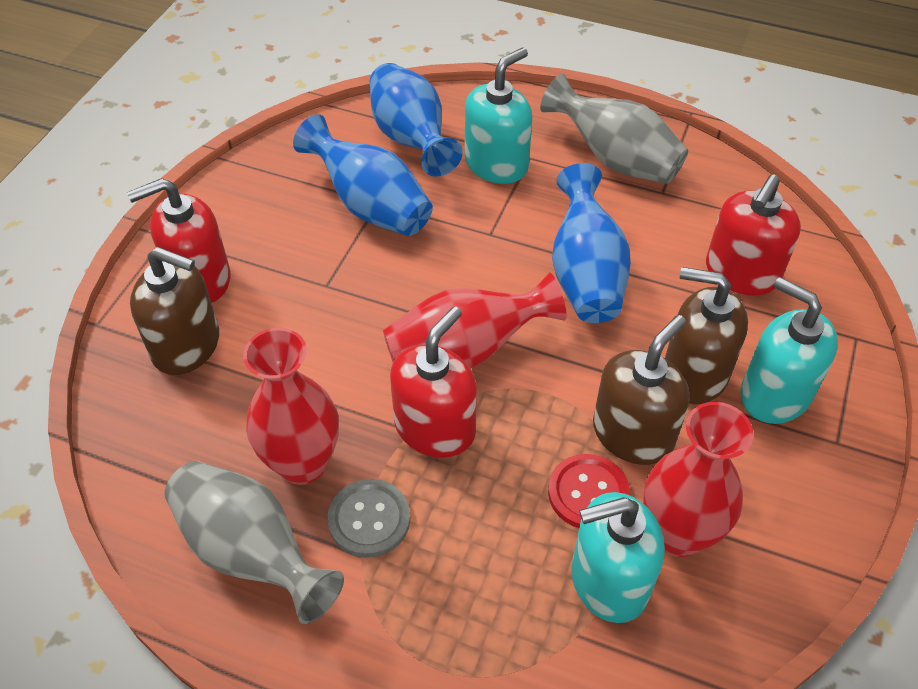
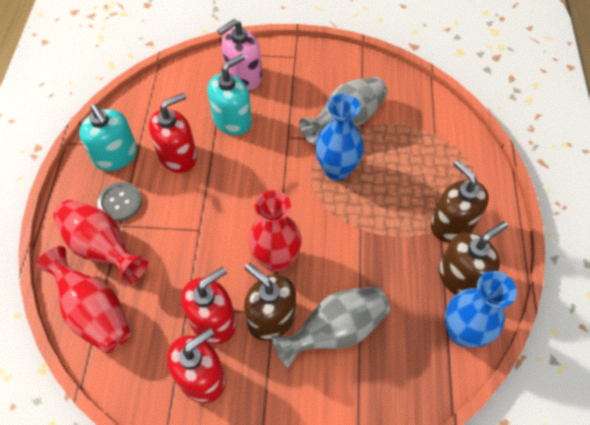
blue vase: [293,114,433,236] [369,63,463,177] [552,163,631,323] = 3 -> [315,94,364,181] [445,271,517,347] = 2
pink soap dispenser: none = 0 -> [217,19,262,90] = 1
red button: [548,454,630,528] = 1 -> none = 0
turquoise soap dispenser: [465,47,532,184] [571,492,665,623] [741,277,838,424] = 3 -> [79,104,137,171] [207,54,252,136] = 2

